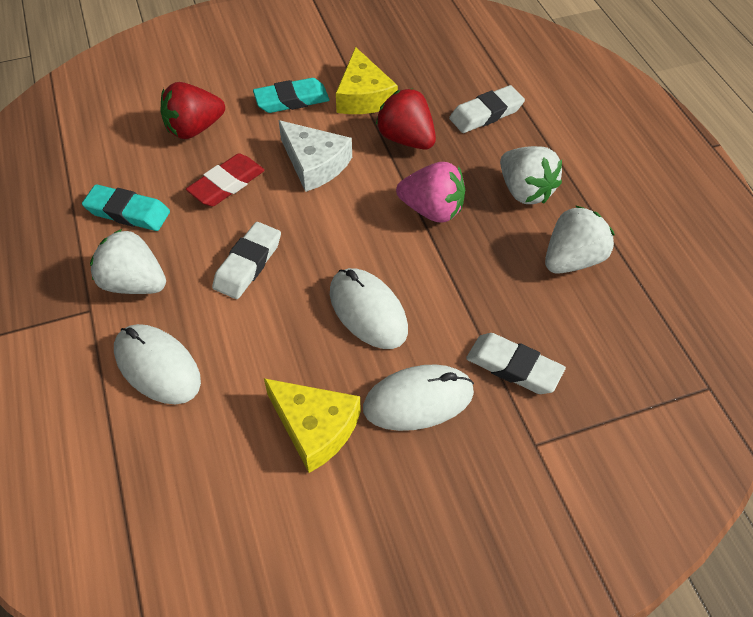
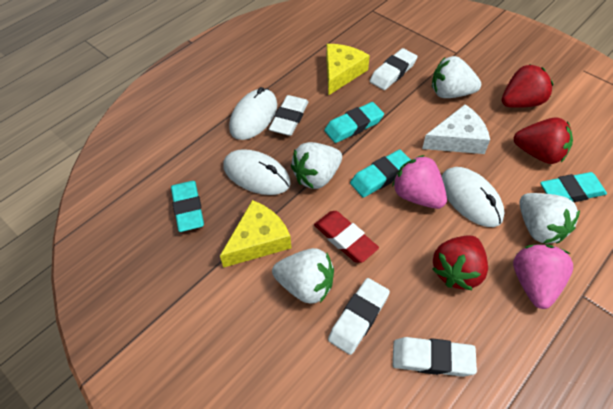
pink strawberry: [396,162,465,222] = 1 -> [392,155,447,209] [513,244,573,309] = 2
red strawberry: [160,82,225,139] [376,88,436,150] = 2 -> [432,235,488,290] [502,64,553,108] [514,118,573,164] = 3
turquoise eraser: [82,184,170,231] [253,78,329,113] = 2 -> [171,181,204,232] [324,102,384,143] [350,150,411,198] [540,172,607,202] = 4
white eraser: [212,222,281,299] [449,85,525,133] [466,333,566,394] = 3 -> [269,95,308,136] [328,278,390,355] [370,48,417,90] [393,337,477,377] = 4
white strawberry: [90,229,166,294] [500,146,562,204] [545,205,615,274] = 3 -> [272,248,334,304] [291,142,342,189] [432,56,481,98] [520,193,580,243] = 4

